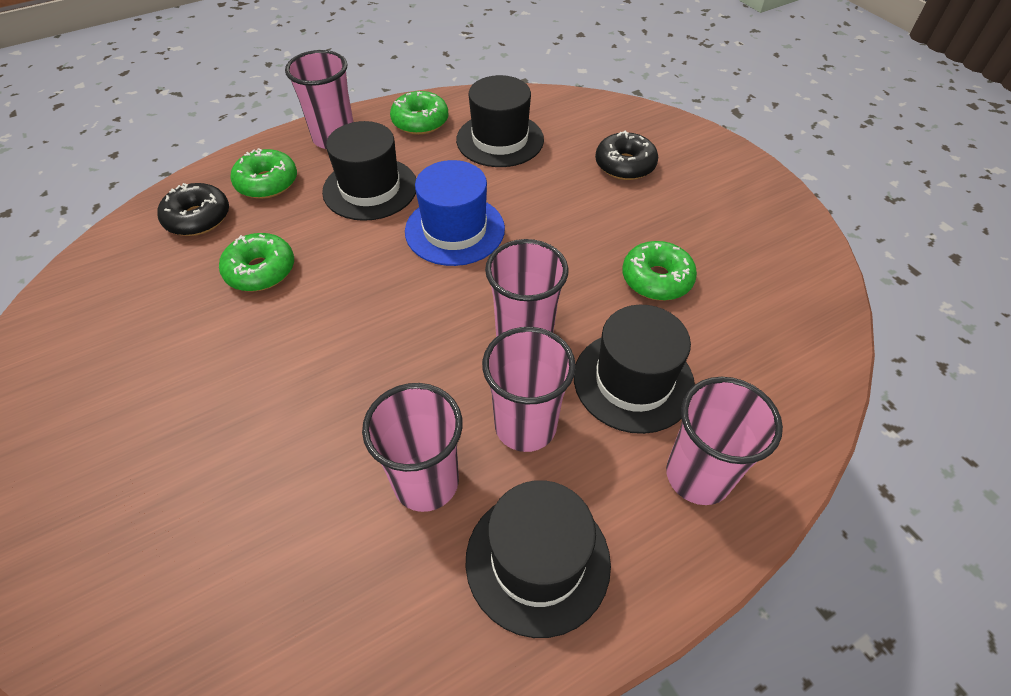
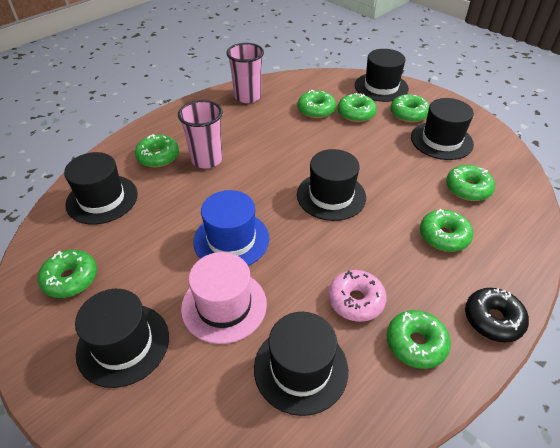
black donut: [157,183,229,236] [595,131,658,180] = 2 -> [465,288,529,343] = 1
black hat: [322,121,416,221] [456,75,544,167] [466,480,611,638] [574,305,695,434] = 4 -> [64,152,138,225] [75,289,169,388] [254,312,348,416] [297,149,366,221] [355,49,409,102] [411,98,474,160] = 6
green donut: [219,233,294,292] [230,148,297,199] [390,91,449,135] [622,241,697,301] = 4 -> [38,250,97,298] [135,134,179,167] [298,90,336,118] [337,93,377,122] [387,310,451,369] [390,94,430,123] [420,209,473,252] [446,165,495,201] = 8
pink cup: [285,50,353,149] [362,383,463,512] [482,327,576,452] [485,239,569,337] [666,377,783,505] = 5 -> [178,100,223,169] [226,43,264,103] = 2
pink donut: none = 0 -> [328,270,387,322] = 1
pink hat: none = 0 -> [181,252,267,344] = 1

